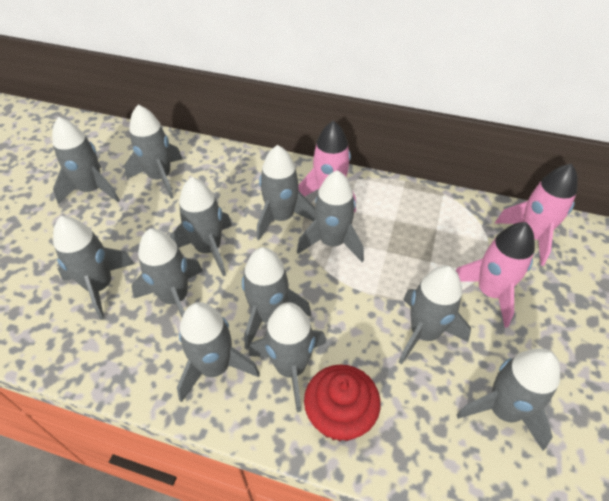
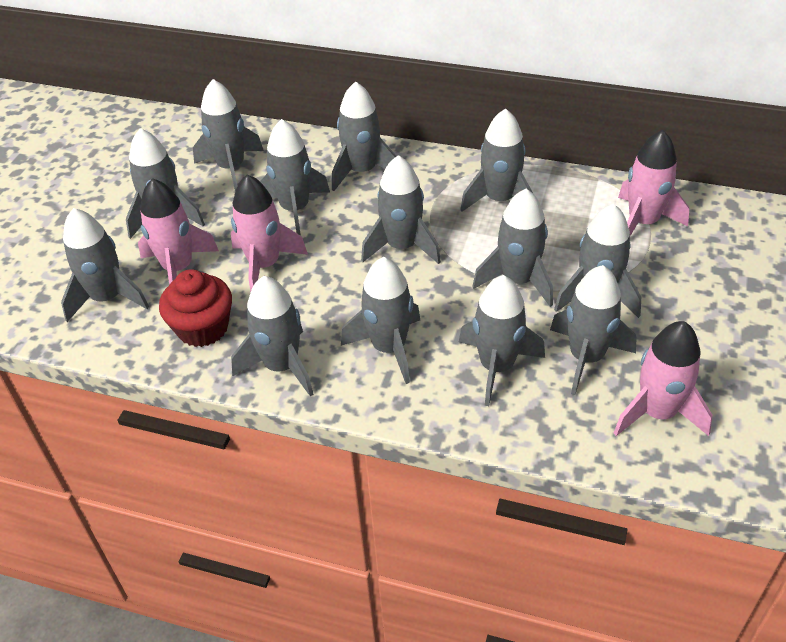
grey rocket: [52,117,120,204] [53,216,135,320] [124,105,183,199] [131,229,203,317] [170,177,232,276] [177,302,260,402] [242,247,311,350] [249,303,326,412] [257,145,315,240] [297,170,364,262] [399,266,471,365] [457,348,560,451] = 12 -> [61,208,149,322] [126,128,205,239] [193,79,264,192] [231,276,313,396] [260,119,330,236] [332,81,397,191] [341,257,420,384] [361,155,441,264] [459,275,545,406] [460,108,533,212] [472,189,553,307] [550,265,637,395] [554,204,641,318] = 13
pink rocket: [298,121,356,212] [456,222,535,328] [495,164,578,266] = 3 -> [138,178,219,285] [231,174,308,292] [614,321,713,436] [618,130,689,236] = 4

